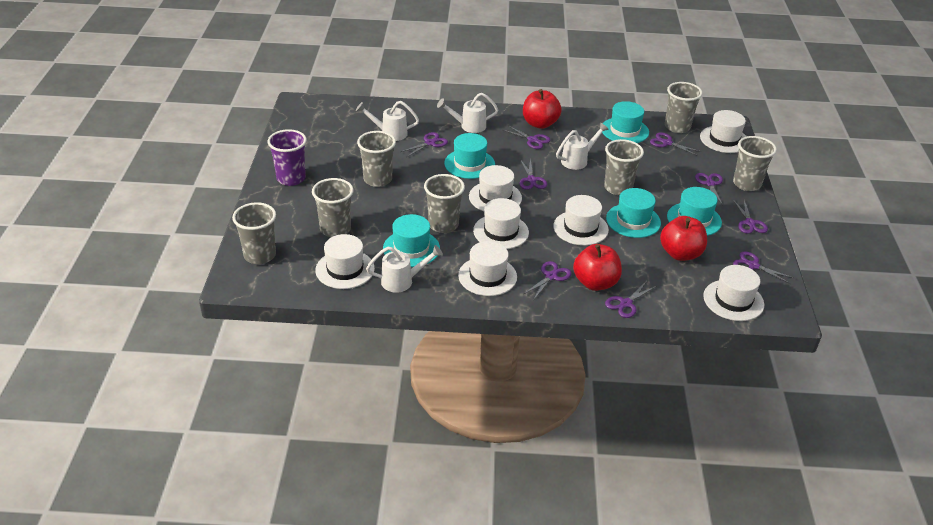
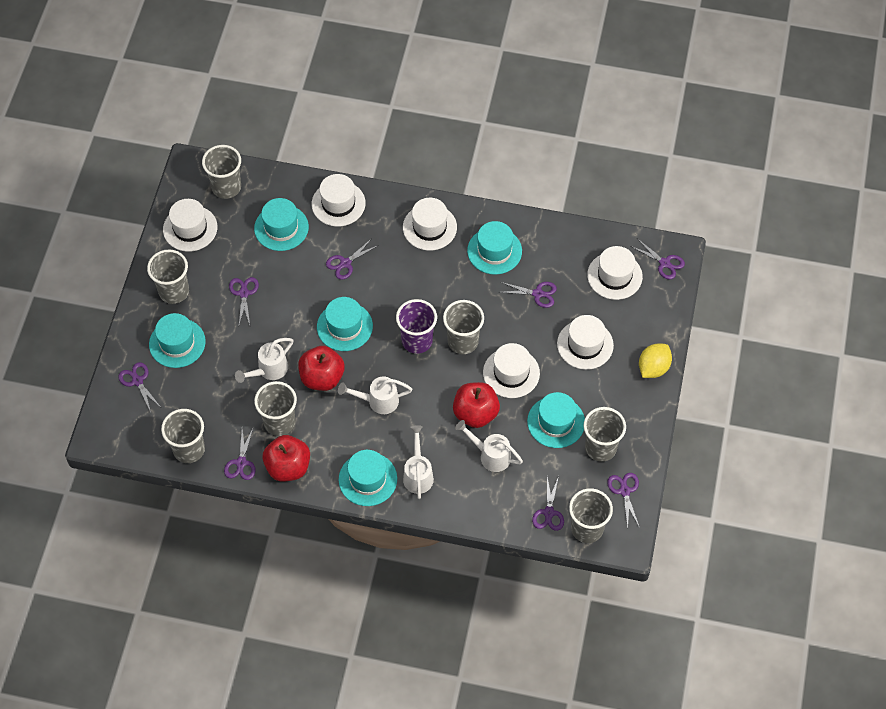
purple scissors: [401,132,448,157] [503,125,550,149] [519,158,547,190] [524,261,571,299] [605,282,657,318] [650,132,701,156] [695,173,723,205] [733,200,768,234] [733,252,794,284] = 9 -> [118,362,160,412] [224,426,256,480] [229,277,259,325] [326,239,379,280] [500,282,557,308] [532,476,564,531] [607,473,640,528] [631,239,685,279] = 8
turquoise hat: [383,214,440,267] [444,133,495,179] [602,101,649,143] [606,188,661,238] [667,187,722,236] = 5 -> [149,313,206,368] [254,198,309,251] [317,297,373,351] [339,450,397,506] [467,221,522,275] [527,392,585,448] = 6
white hat: [315,234,375,289] [458,241,517,296] [469,165,522,211] [473,198,529,249] [553,195,609,246] [700,110,747,153] [703,265,764,321] = 7 -> [163,199,217,252] [312,174,366,227] [403,198,457,251] [483,343,540,398] [557,315,614,370] [587,246,643,300] = 6
yellow lemon: none = 0 -> [639,343,672,378] = 1

